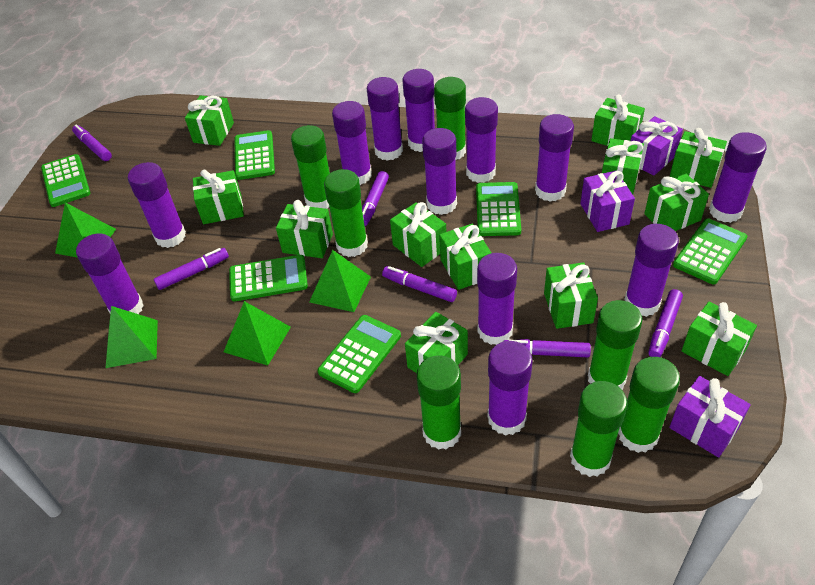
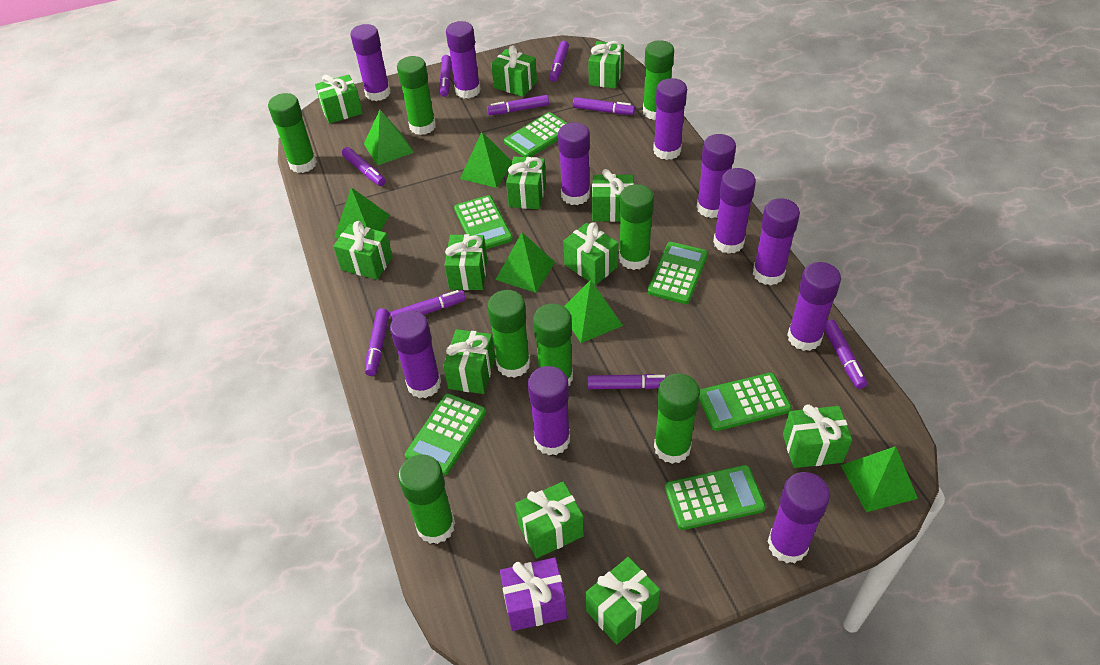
green glue stick: [291,125,330,209] [324,169,368,257] [417,355,461,450] [434,77,466,161] [570,381,627,477] [588,300,642,390] [618,357,680,453] = 7 -> [268,93,317,173] [397,56,436,135] [398,454,455,544] [487,290,530,378] [533,303,573,386] [619,184,654,270] [643,40,674,120] [654,373,700,464] = 8
green pyramid: [55,202,116,258] [106,306,158,368] [224,301,291,366] [309,250,371,312] = 4 -> [334,187,389,238] [364,110,414,166] [460,132,512,188] [496,233,555,293] [564,280,623,343] [841,446,918,512] = 6
purple gift: [580,171,635,232] [631,116,683,176] [669,376,751,458] = 3 -> [500,557,567,631] = 1
purple glue stick: [76,233,144,314] [128,162,186,248] [332,101,372,185] [367,77,403,161] [402,69,435,152] [422,128,457,215] [465,97,498,183] [477,253,517,345] [488,341,533,436] [535,114,574,202] [624,224,679,317] [709,132,767,223] = 12 -> [350,24,390,101] [390,311,441,398] [446,21,481,99] [528,366,570,455] [558,122,590,205] [653,78,687,160] [696,134,736,218] [713,168,756,254] [753,198,800,285] [767,472,830,563] [787,262,841,351] = 11
purple marker: [72,125,112,161] [154,248,229,290] [362,171,389,226] [382,266,457,302] [503,339,591,357] [649,289,683,357] = 6 -> [342,147,386,186] [365,308,389,376] [390,290,466,320] [439,55,451,97] [487,95,549,115] [549,41,569,82] [573,97,635,115] [587,374,669,389] [824,319,867,389] = 9

